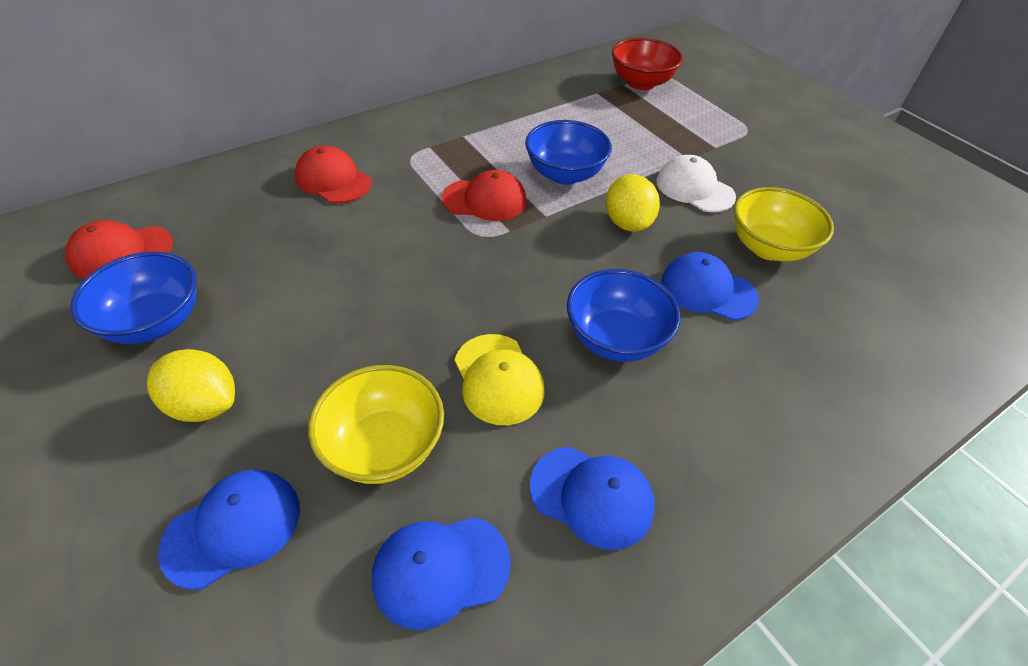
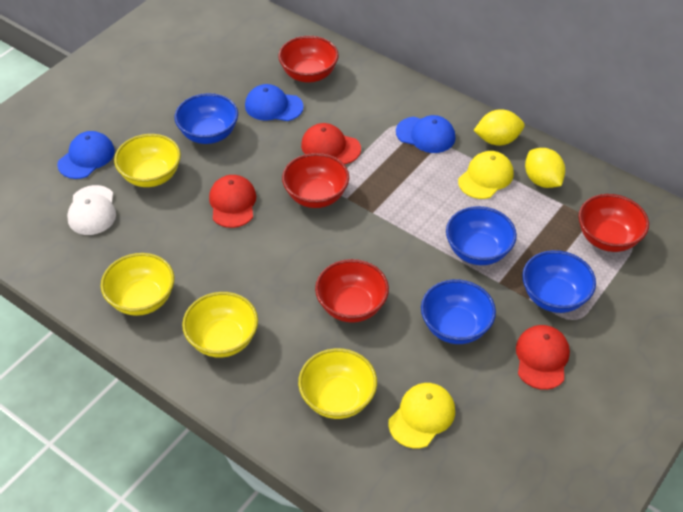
blue bowl: [70,251,196,344] [525,120,612,185] [567,269,680,362] = 3 -> [174,93,238,144] [421,279,496,344] [446,206,517,265] [522,250,596,313] = 4
blue cap: [158,470,300,590] [372,517,511,630] [530,447,655,550] [661,252,759,320] = 4 -> [57,131,115,179] [245,84,304,121] [396,115,455,153] = 3
red bowl: [612,38,683,90] = 1 -> [278,36,339,83] [282,153,349,208] [315,259,389,323] [578,194,649,252] = 4
yellow bowl: [308,365,444,484] [734,187,834,261] = 2 -> [101,253,174,316] [114,134,181,187] [182,292,258,358] [298,348,377,419] = 4
yellow cap: [455,334,544,425] = 1 -> [388,383,455,448] [458,151,514,199] = 2

